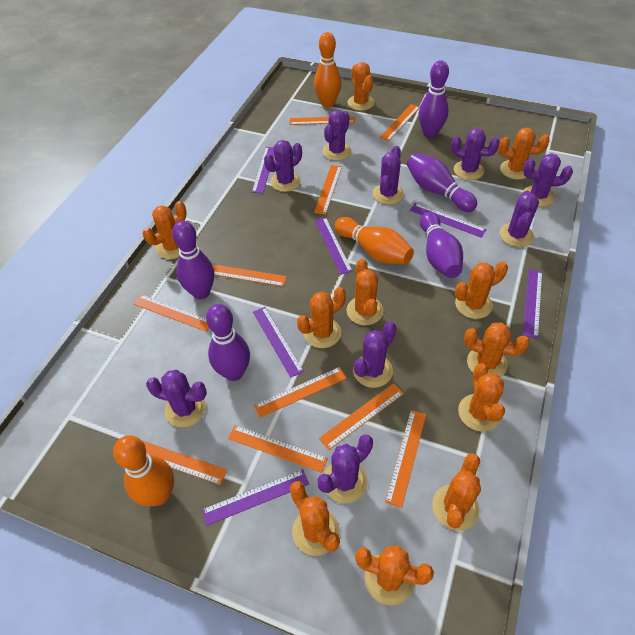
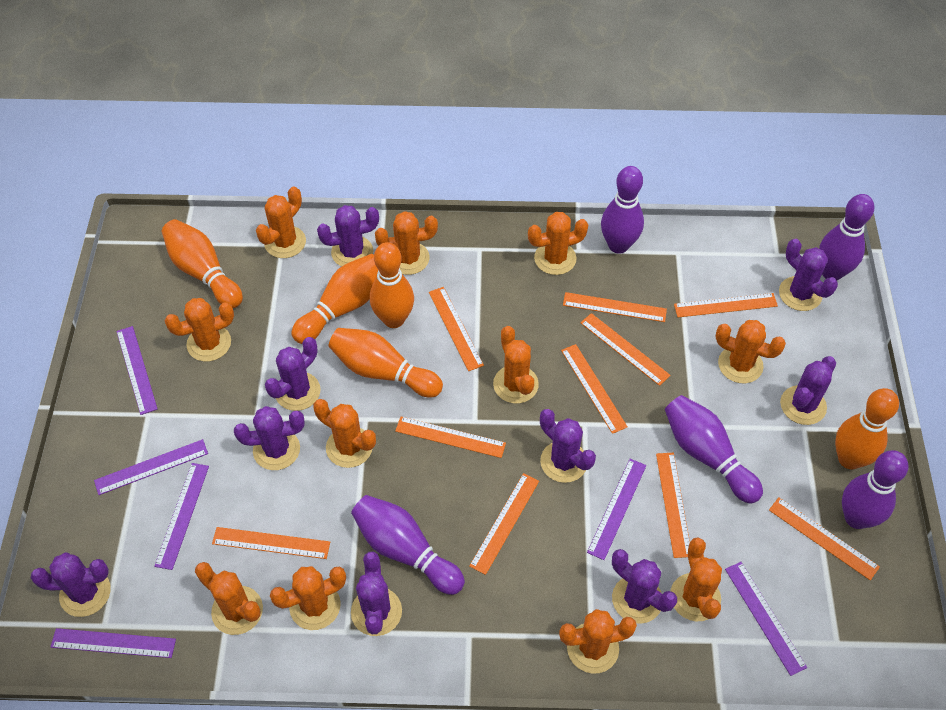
orange bowling pin: [113,435,174,506] [314,32,341,108] [335,217,414,264] = 3 -> [162,219,243,308] [291,254,378,344] [329,328,443,398] [370,242,414,328] [835,388,899,470] = 5

